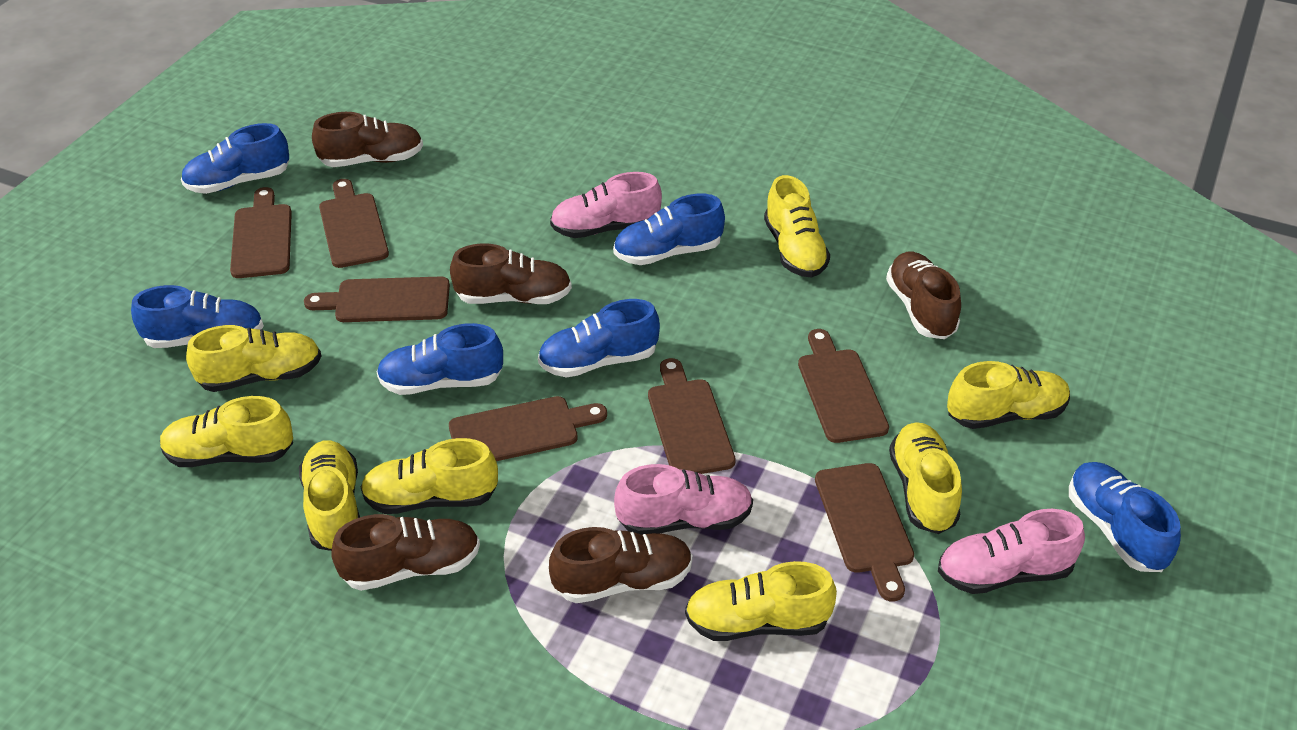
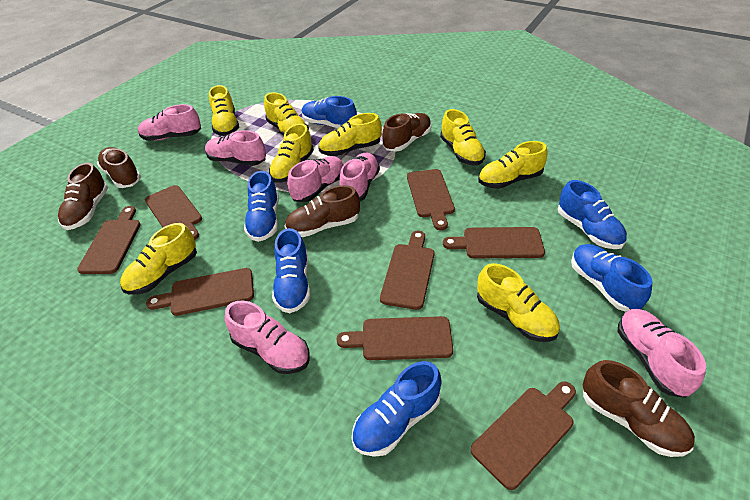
brown cutting board: [230,187,292,278] [304,276,450,322] [319,179,389,268] [449,396,607,461] [648,358,736,474] [798,329,889,443] [815,463,914,601] = 7 -> [77,206,141,274] [145,185,202,240] [146,268,254,316] [336,316,453,360] [380,231,434,310] [407,169,455,230] [443,227,545,258] [470,381,576,490] = 8
pink shoe: [550,172,662,238] [614,464,753,535] [938,509,1085,594] = 3 -> [138,104,201,141] [205,130,266,166] [225,301,310,374] [287,156,344,202] [339,153,380,201] [618,309,706,398] = 6

